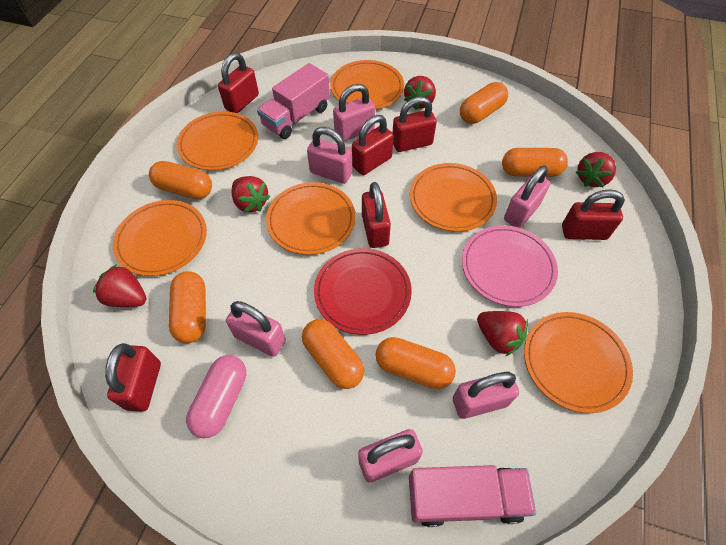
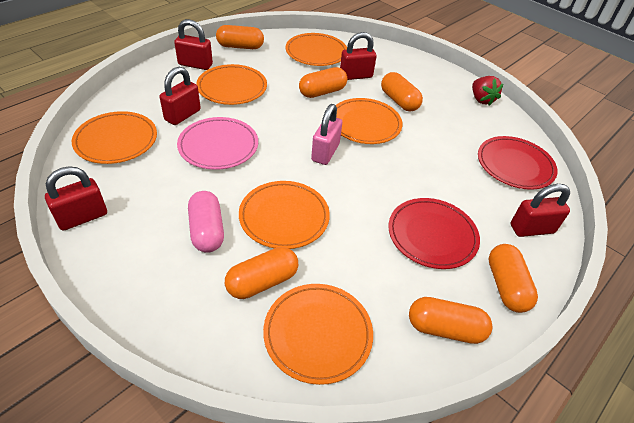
pink padlock: [226,301,286,357] [307,127,353,184] [333,84,375,141] [358,429,423,482] [453,372,519,419] [504,165,550,228] = 6 -> [311,104,342,165] = 1
pink truck: [257,63,330,139] [409,465,536,527] = 2 -> none = 0
red padlock: [105,343,161,412] [218,53,259,113] [352,115,394,175] [362,182,391,248] [393,97,437,152] [562,189,625,240] = 6 -> [45,166,107,231] [160,67,201,125] [174,19,213,70] [340,32,377,80] [511,184,570,237] = 5
red plate: [314,248,412,335] = 1 -> [388,198,480,269] [478,136,557,190] = 2
red strawberry: [93,264,146,307] [232,176,270,213] [404,76,436,110] [477,311,528,356] [576,152,616,187] = 5 -> [472,76,503,106] = 1

